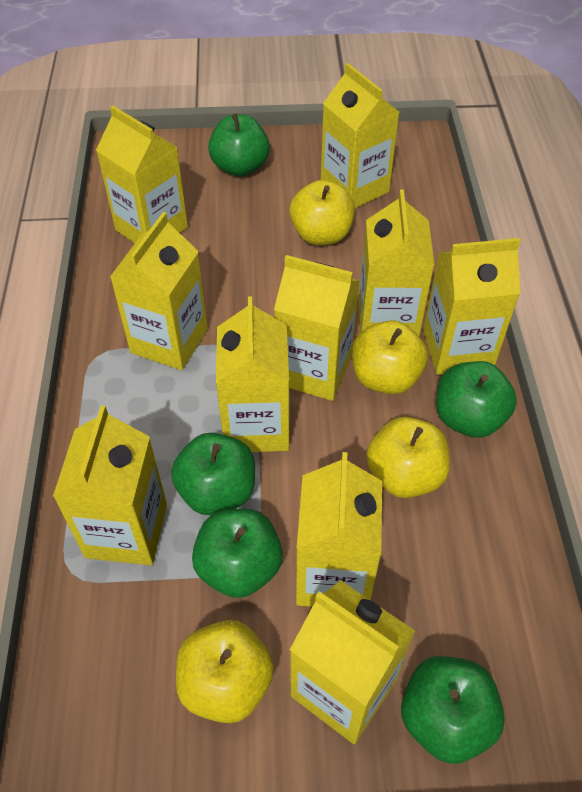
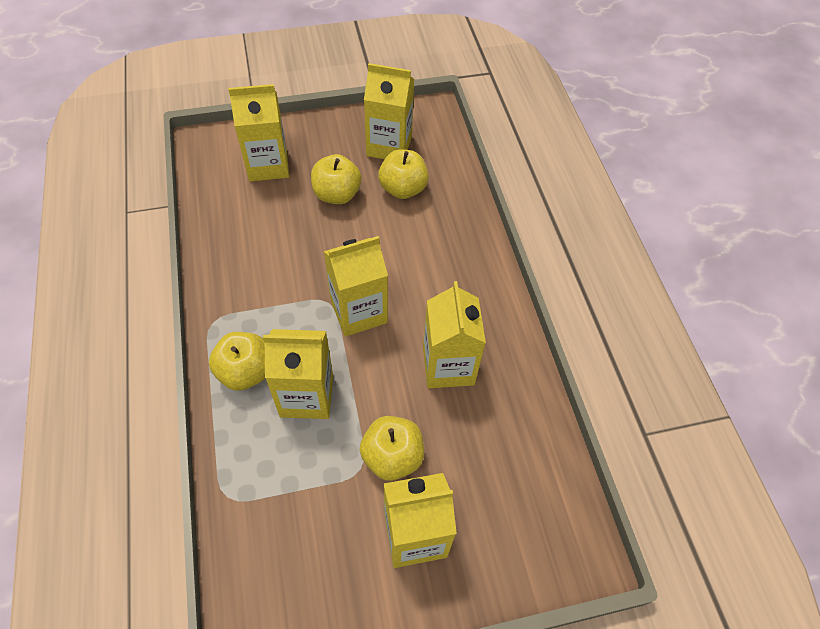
green apple: [171,433,255,515] [192,508,283,598] [208,114,270,177] [401,656,505,764] [436,361,517,438] = 5 -> none = 0
yellow carton: [53,406,167,565] [96,105,188,243] [110,212,208,370] [216,296,290,452] [274,255,360,401] [290,581,415,744] [296,452,382,607] [321,63,399,208] [358,189,435,337] [423,238,521,375] = 10 -> [228,84,289,182] [263,329,333,419] [324,236,388,337] [364,63,414,159] [384,473,457,568] [423,281,486,388] = 6

